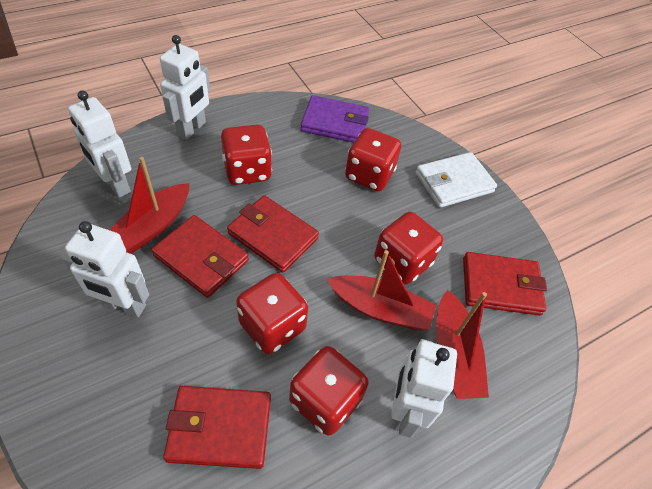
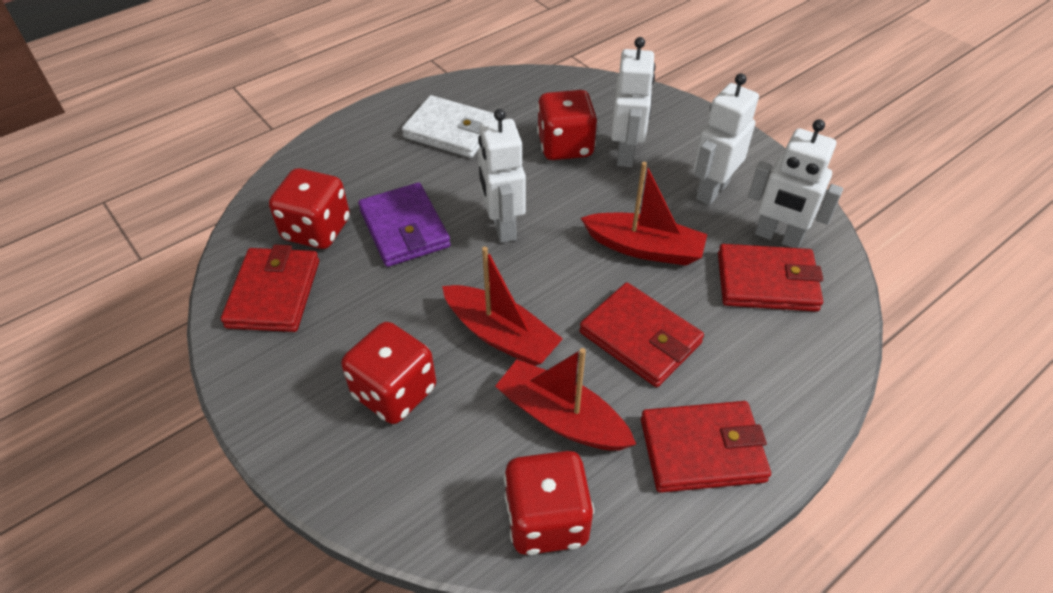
red dice: [221,125,272,185] [236,273,308,354] [289,346,369,436] [345,128,401,191] [374,212,443,284] = 5 -> [269,168,350,249] [341,322,436,424] [504,451,594,555] [537,90,597,160] = 4

